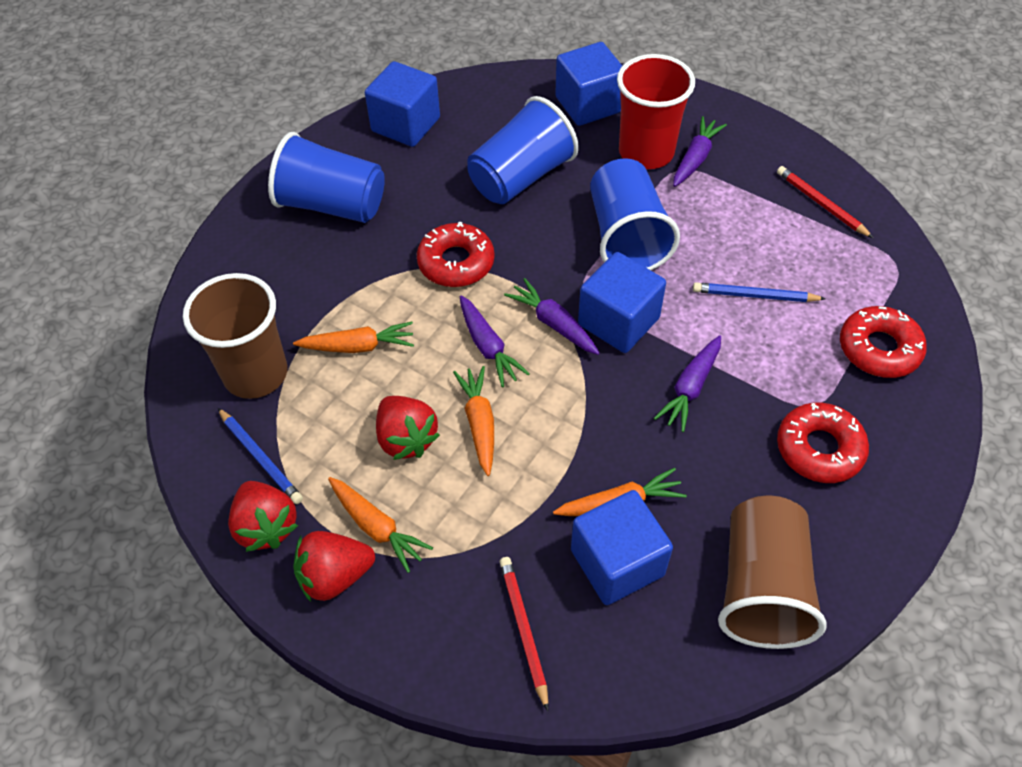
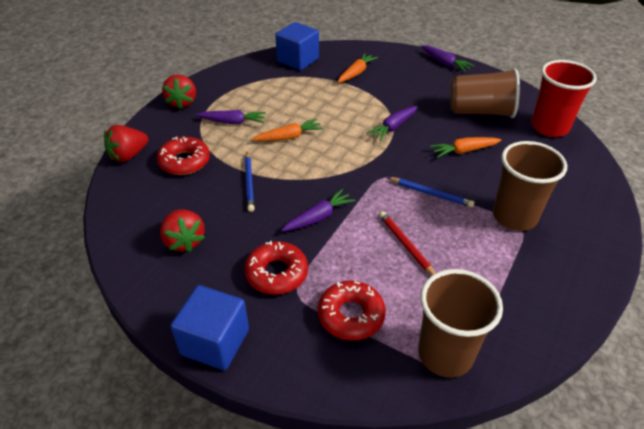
blue cube: [365,61,440,147] [555,42,622,126] [571,490,673,605] [578,252,666,353] = 4 -> [170,285,249,370] [275,22,319,70] = 2
blue cup: [268,132,385,223] [467,96,579,204] [590,158,680,270] = 3 -> none = 0
brown cup: [183,273,288,399] [718,496,827,649] = 2 -> [418,269,503,378] [450,68,520,118] [493,141,567,231] = 3
orange carrot: [293,322,414,353] [328,477,433,573] [453,366,494,476] [553,468,687,516] = 4 -> [252,119,323,141] [338,53,378,83] [430,137,501,158] = 3
red pencil: [500,557,548,711] [777,166,873,238] = 2 -> [379,211,435,276] = 1

